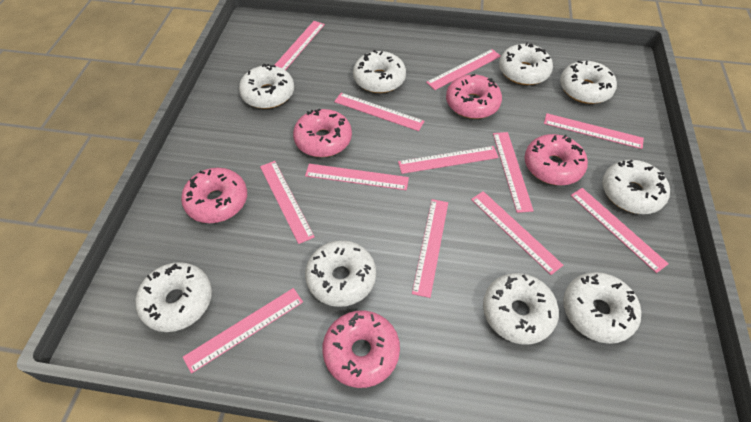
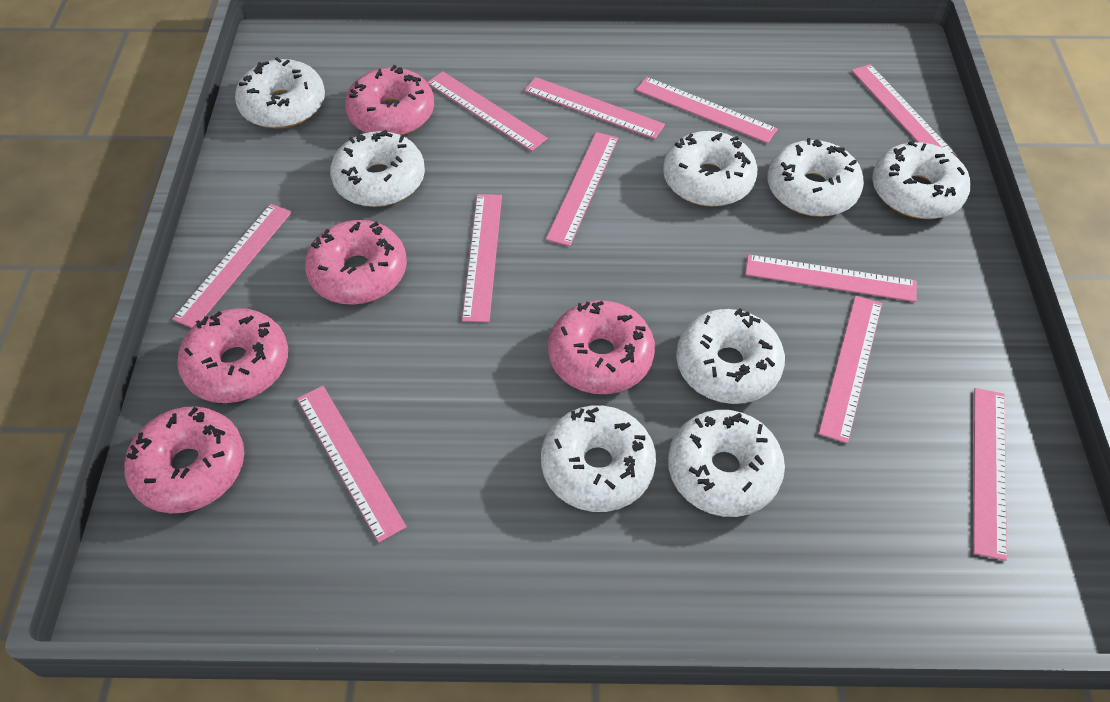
pink ruler: [183,288,303,374] [260,161,315,244] [275,21,325,70] [305,164,409,190] [334,93,425,131] [398,146,499,174] [412,199,448,298] [426,49,501,90] [471,191,563,275] [493,132,534,213] [544,113,644,149] [570,188,669,273] = 12 -> [172,204,292,328] [297,386,407,543] [427,71,548,151] [462,194,502,322] [524,77,665,139] [546,132,618,246] [636,77,778,143] [745,254,917,302] [818,296,882,443] [852,64,957,157] [973,388,1007,561] = 11
white donut: [135,262,212,332] [239,64,294,109] [305,240,376,307] [353,50,406,93] [483,273,559,345] [499,42,553,85] [560,60,617,104] [563,272,641,344] [602,160,670,214] = 9 -> [235,57,325,129] [330,130,425,207] [541,406,656,512] [663,131,757,207] [668,410,785,517] [676,308,785,404] [768,138,864,217] [872,141,970,219] = 8

